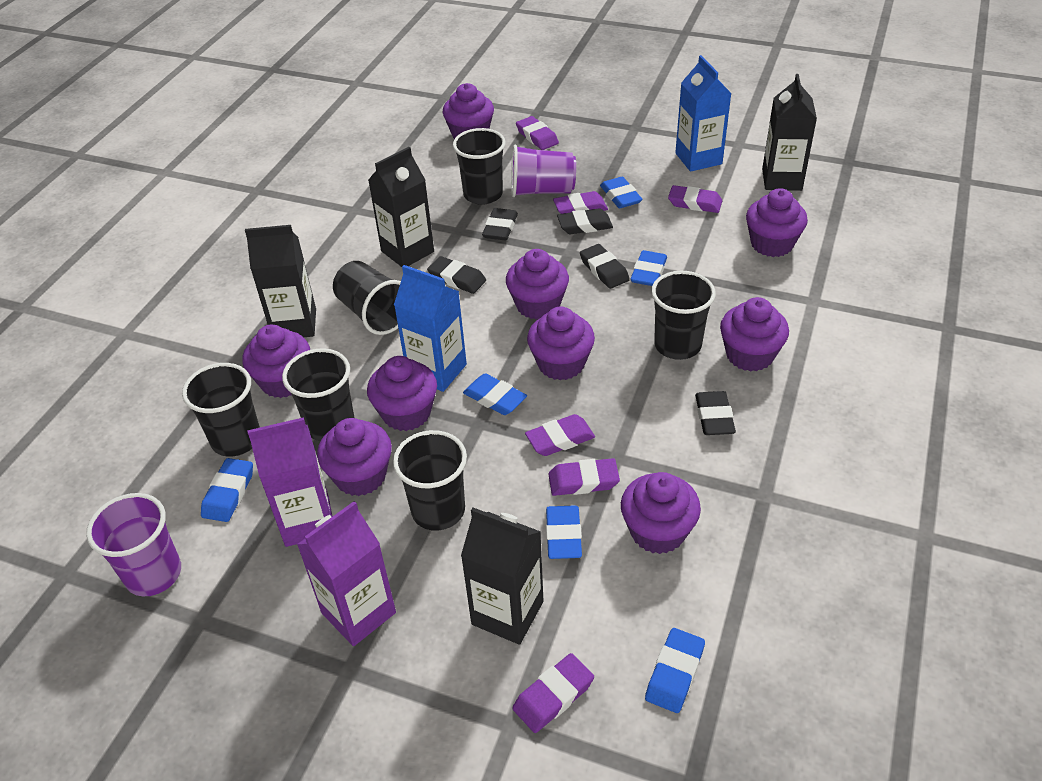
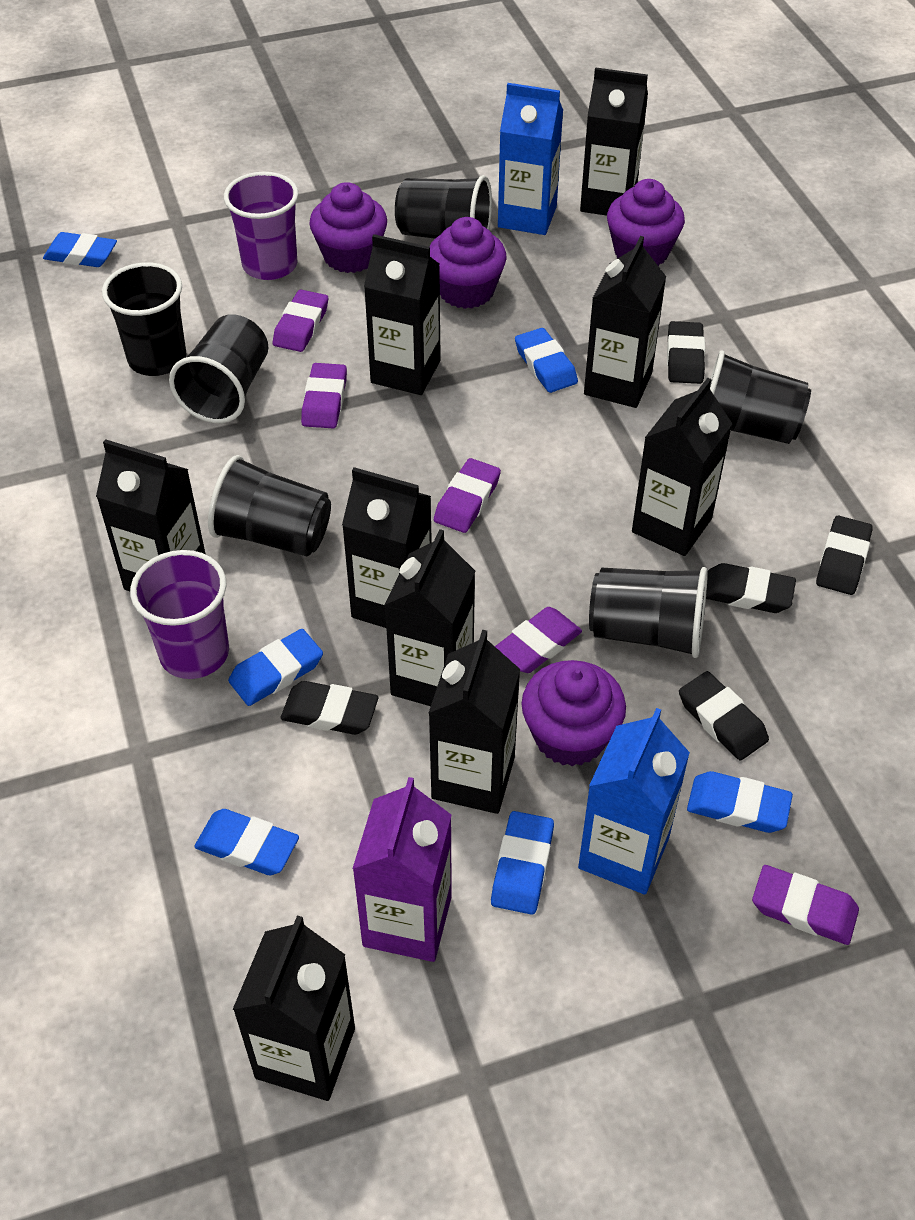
black carton: [245,225,316,337] [368,147,434,267] [461,508,543,645] [762,74,817,191] = 4 -> [96,439,205,591] [232,915,355,1101] [342,467,432,628] [364,234,441,395] [385,529,475,706] [429,630,520,814] [580,67,648,216] [584,236,666,408] [632,378,732,556] = 9
purple carton: [247,417,332,547] [297,501,396,646] = 2 -> [352,777,452,962] = 1
purple cupcake: [242,325,310,398] [317,418,392,496] [367,356,437,431] [443,83,494,139] [506,249,569,320] [527,307,595,380] [621,472,701,554] [720,297,789,372] [746,188,808,257] = 9 -> [309,182,387,273] [430,217,507,309] [521,660,626,766] [607,179,685,266] = 4
purple eraser: [512,653,594,733] [516,116,559,150] [525,414,595,456] [548,458,620,496] [553,191,608,214] [668,185,722,213] = 6 -> [273,290,328,352] [301,363,347,429] [434,458,501,533] [495,607,582,673] [752,865,859,945] = 5

